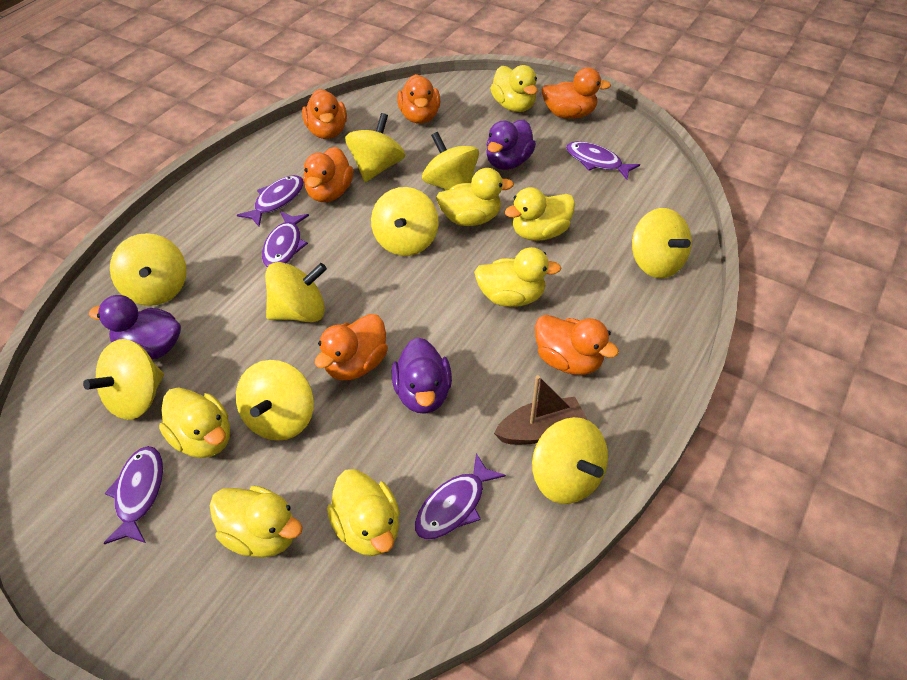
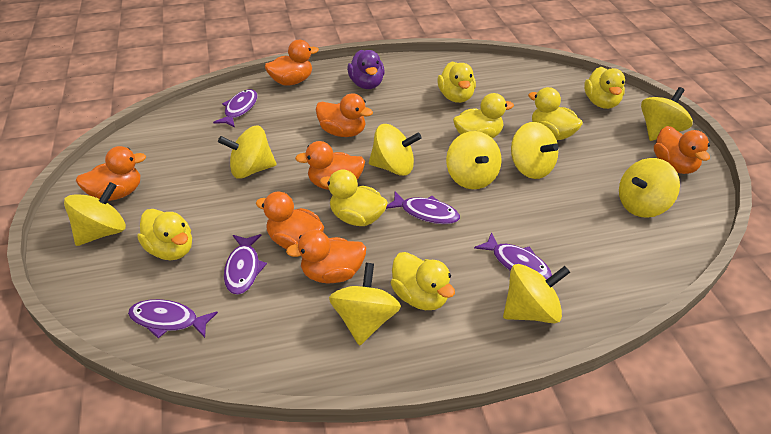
brown boat: [494,375,587,445] = 1 -> none = 0
orange duck: [302,89,347,139] [303,147,353,202] [315,314,388,380] [397,74,440,124] [535,315,619,375] [541,67,611,119] = 6 -> [76,146,146,201] [256,192,324,249] [265,40,319,86] [286,230,367,283] [295,141,365,190] [316,93,373,137] [654,126,710,174] = 7
purple duck: [89,295,181,360] [392,337,452,414] [486,120,536,170] = 3 -> [347,50,385,89] = 1

